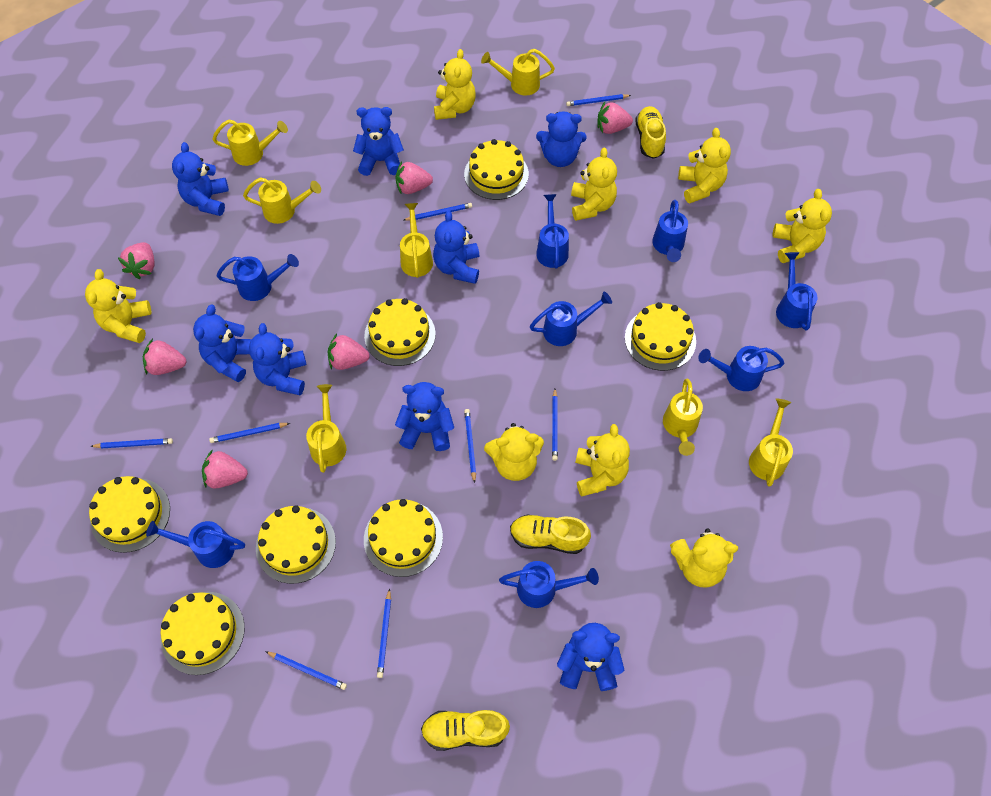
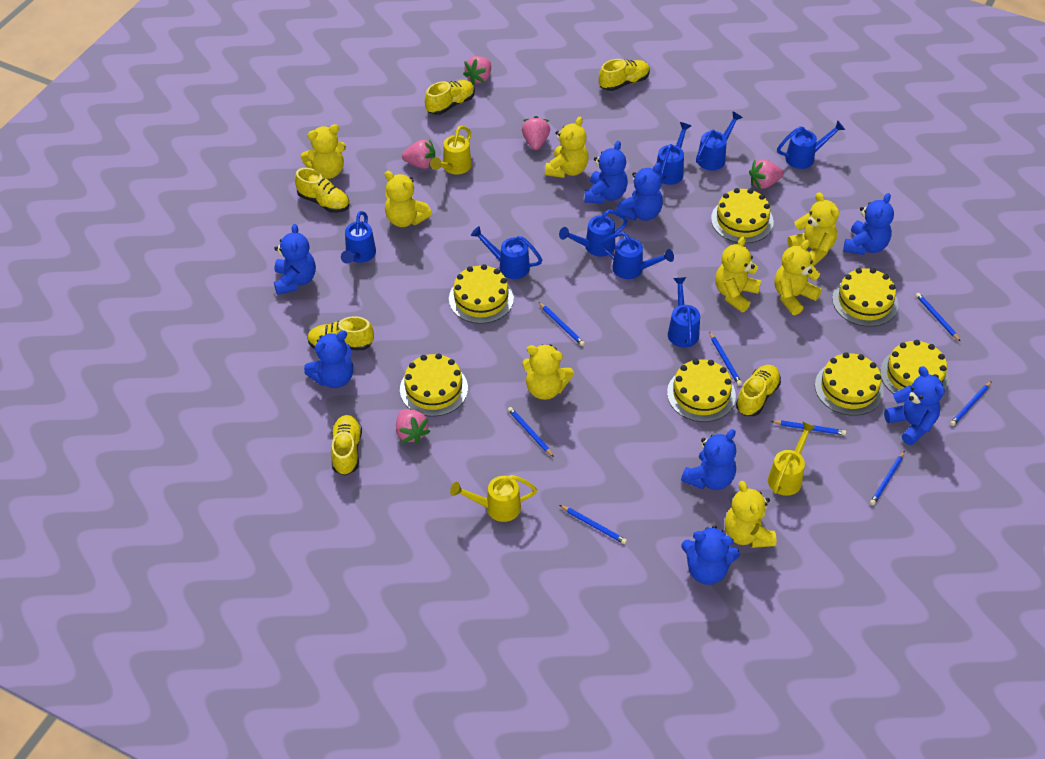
pink strawberry: [117,242,155,279] [143,338,186,375] [202,449,248,488] [328,334,370,370] [396,161,433,194] [597,102,633,134] = 6 -> [396,409,430,444] [402,139,435,169] [463,56,491,85] [522,116,550,150] [749,159,784,189] = 5
yellow shoe: [421,710,510,751] [510,514,591,554] [635,106,666,159] = 3 -> [295,168,349,213] [307,316,374,350] [331,415,362,475] [425,80,475,115] [599,59,650,91] [736,365,781,416] = 6
yellow watering can: [212,119,288,166] [243,177,321,224] [306,384,346,473] [400,203,433,278] [481,49,555,96] [663,379,703,456] [749,399,793,487] = 7 -> [430,126,472,175] [450,475,537,522] [768,422,816,496] = 3

